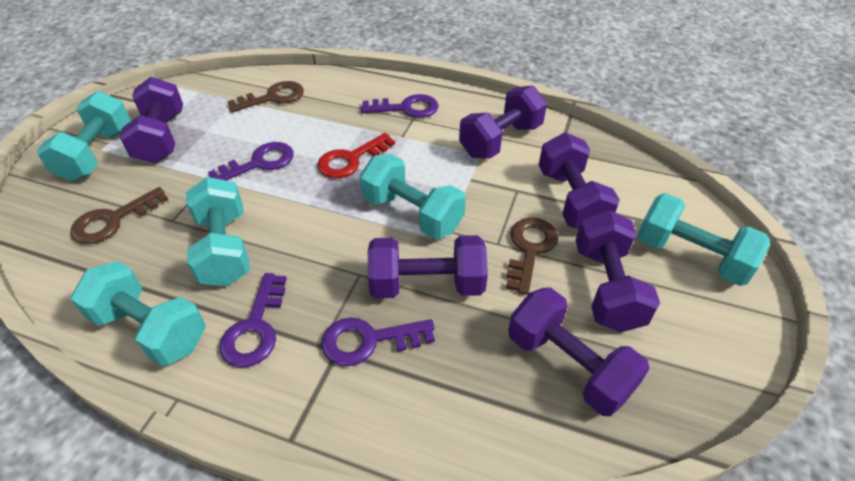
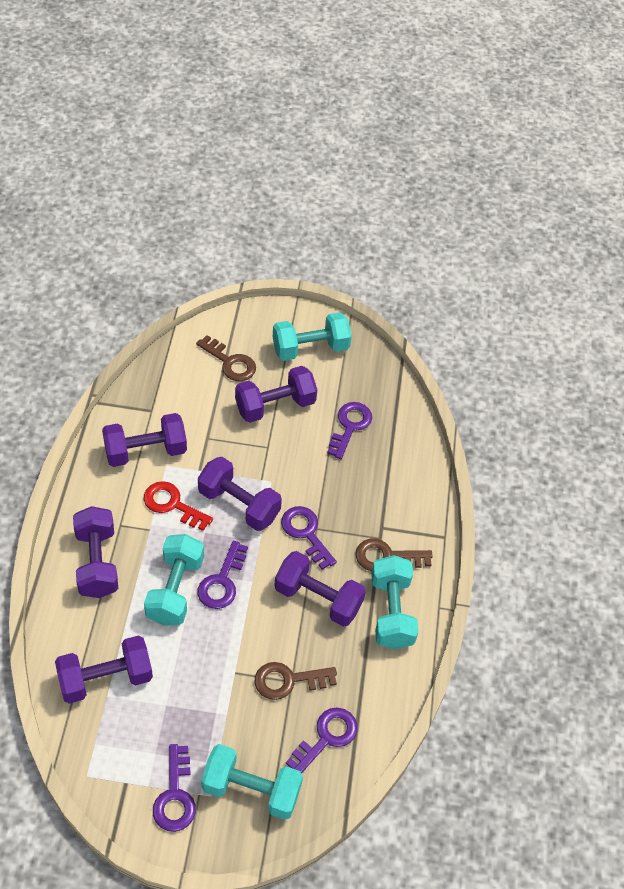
purple key: [208,142,294,181] [219,273,287,367] [321,317,435,366] [361,94,439,118] = 4 -> [153,744,196,832] [197,541,248,609] [281,506,337,570] [286,708,357,773] [327,402,372,459] = 5
turquoise dumbbell: [36,91,131,182] [71,261,206,366] [186,177,250,286] [360,154,466,239] [637,193,770,286] = 5 -> [144,534,204,626] [201,744,303,820] [273,312,352,361] [371,555,418,649] = 4

